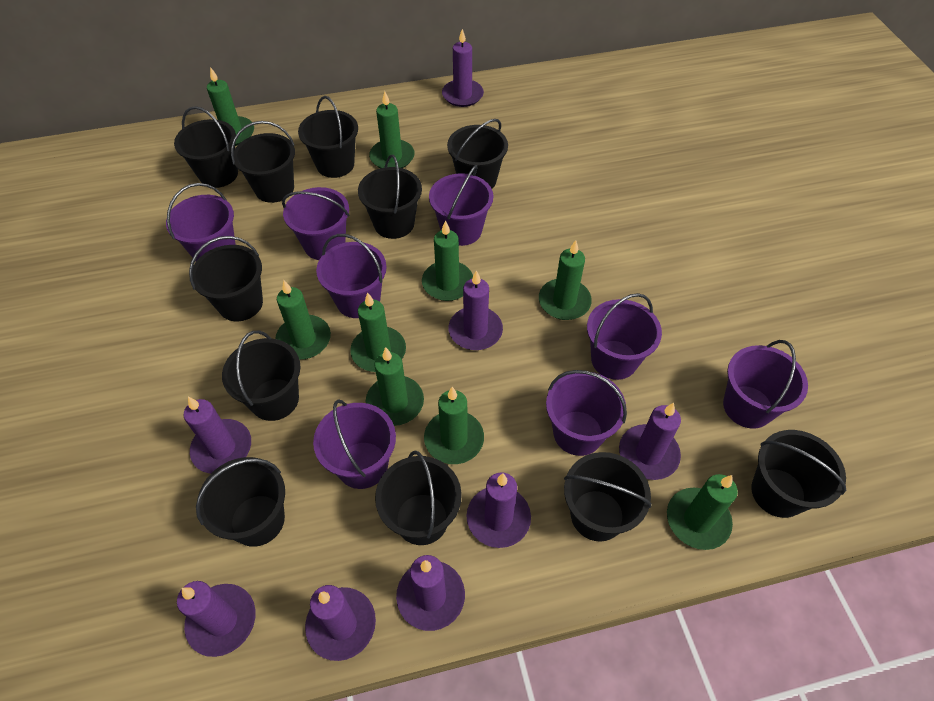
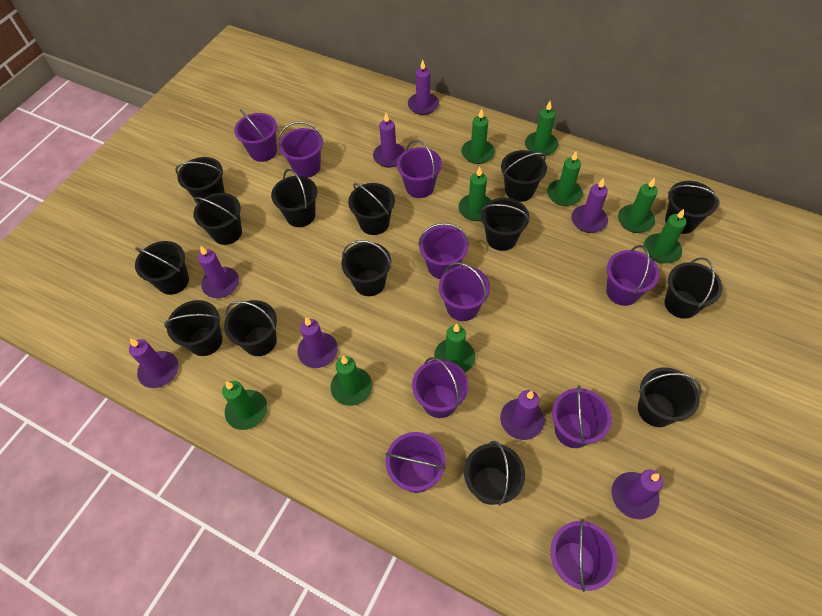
black bucket: [174,106,238,188] [189,236,263,321] [196,457,285,547] [222,331,300,421] [231,121,295,203] [298,96,358,178] [358,155,422,239] [375,451,462,545] [447,119,508,189] [564,452,652,541] [751,430,846,518] = 11 -> [135,241,189,295] [164,300,222,356] [176,157,225,203] [193,193,242,245] [224,300,277,356] [271,169,317,227] [342,240,391,296] [348,183,395,235] [464,441,525,505] [481,198,530,251] [501,150,547,202] [638,368,702,427] [665,181,720,234] [665,257,722,319] = 14
purple bucket: [166,183,236,261] [282,187,349,260] [313,399,396,489] [316,234,387,318] [429,165,493,246] [546,370,627,456] [587,293,662,380] [723,340,808,429] = 8 -> [234,109,277,162] [278,122,323,178] [385,432,446,493] [397,140,442,198] [412,357,468,418] [418,223,469,279] [439,262,490,321] [550,519,617,592] [552,385,612,448] [606,245,659,306] = 10

